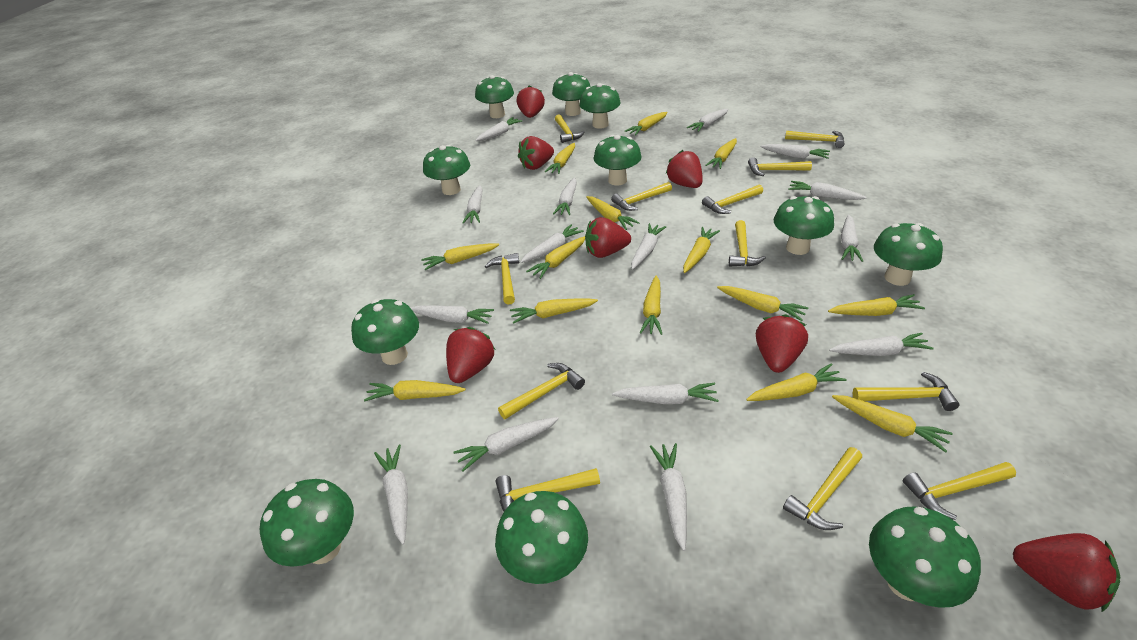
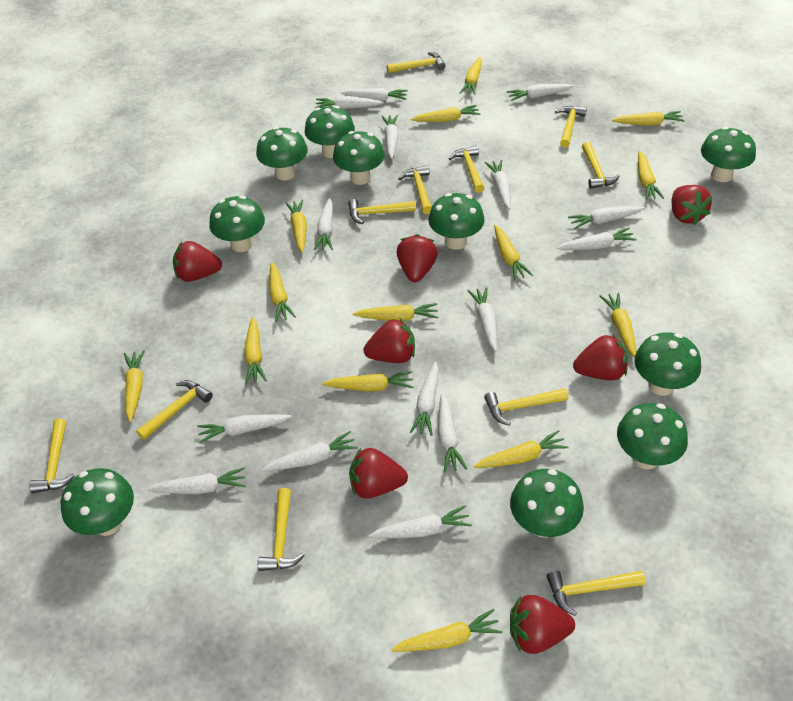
green mushroom: [260,479,354,567] [351,299,419,365] [423,145,470,195] [475,75,514,118] [495,491,588,584] [552,72,591,116] [579,83,621,128] [593,135,641,185] [773,196,834,255] [869,506,981,608] [874,223,943,286] = 11 -> [61,468,134,536] [209,196,265,252] [256,127,308,180] [305,106,355,158] [333,131,385,185] [428,193,485,250] [510,469,584,538] [617,403,688,469] [634,332,701,396] [701,127,756,182] = 10
yellow hammer: [485,253,519,305] [496,468,600,512] [498,363,585,419] [555,114,584,143] [611,182,672,211] [702,184,763,214] [729,220,766,267] [748,157,812,176] [783,447,862,530] [785,131,845,148] [853,372,959,411] [903,462,1016,520] = 12 -> [29,419,75,493] [136,380,213,440] [258,488,305,571] [348,199,416,225] [387,52,445,73] [398,165,432,214] [449,146,484,193] [484,388,568,426] [547,571,646,616] [555,106,587,148] [582,142,620,189] = 11

